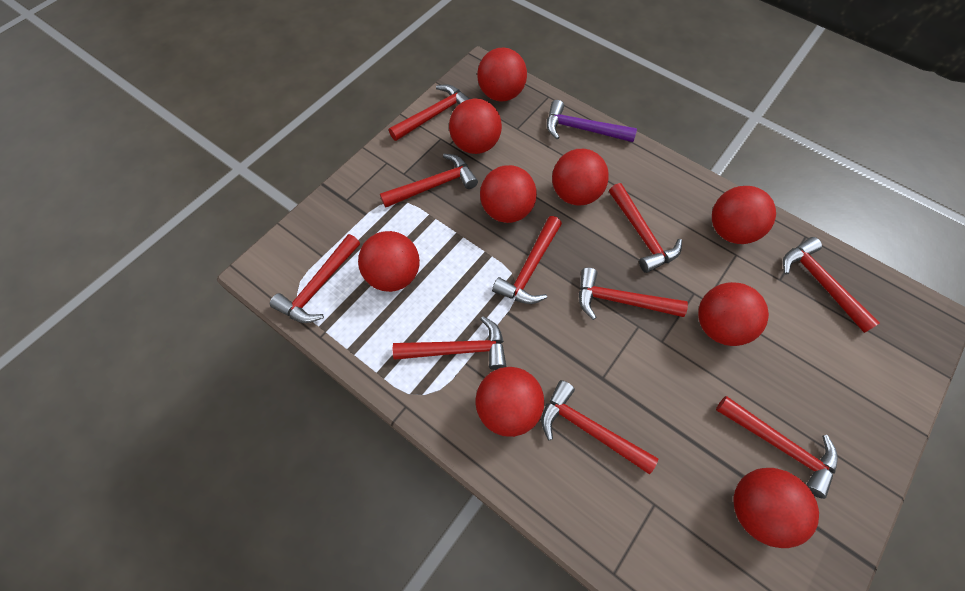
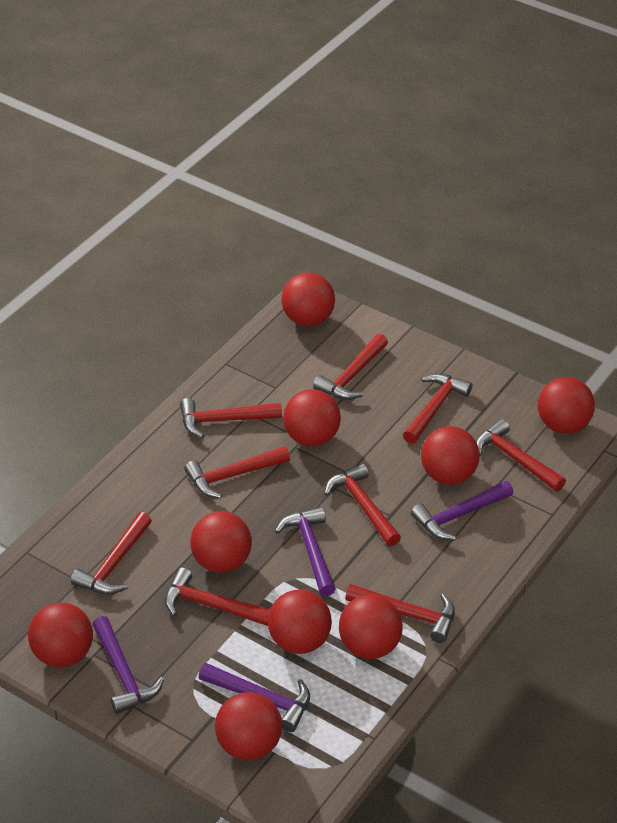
purple hammer: [547,100,637,142] = 1 -> [92,616,164,714] [198,663,310,732] [275,507,336,596] [411,481,513,540] = 4
red hammer: [270,234,360,323] [380,154,478,208] [389,84,470,141] [393,316,506,370] [492,216,562,304] [541,380,658,475] [579,268,688,320] [609,183,682,273] [716,396,838,499] [783,237,880,333] = 10 -> [71,512,152,595] [165,568,270,626] [180,398,282,438] [184,446,290,498] [313,334,388,400] [324,463,401,546] [345,584,455,643] [403,373,473,444] [476,419,566,491] = 9

